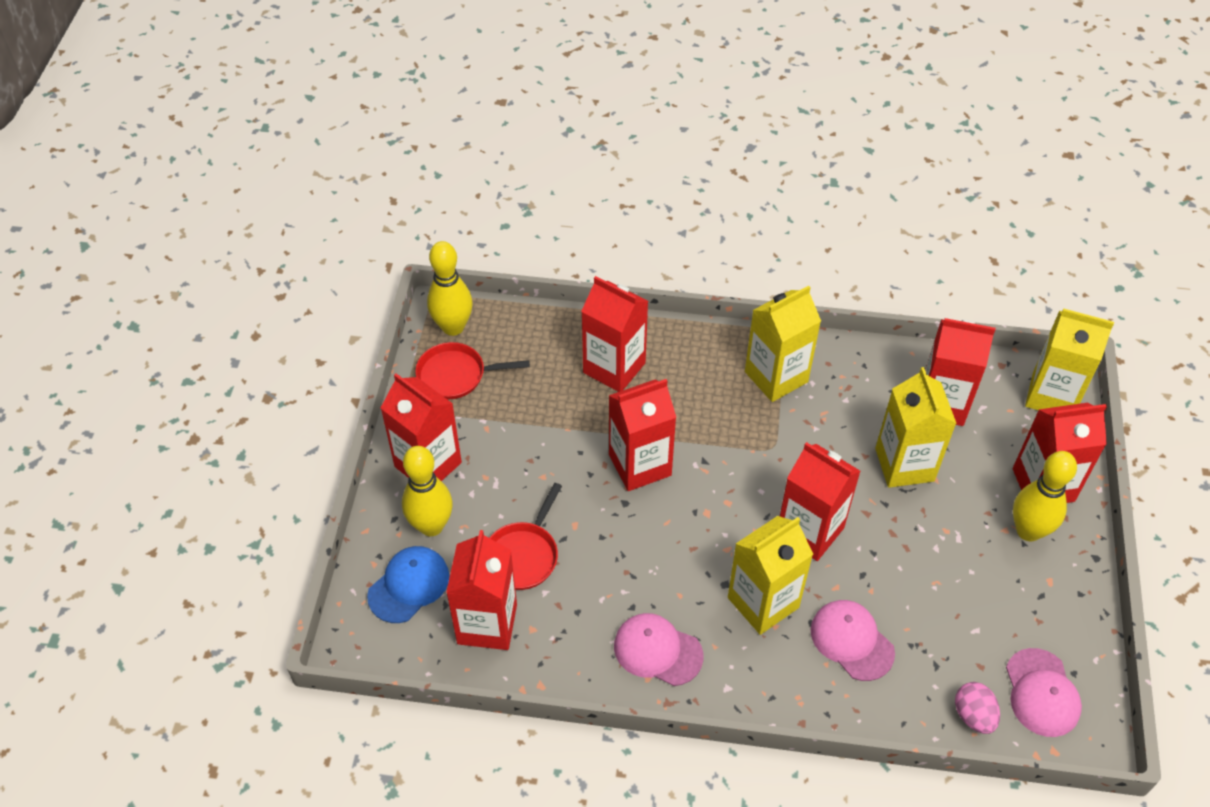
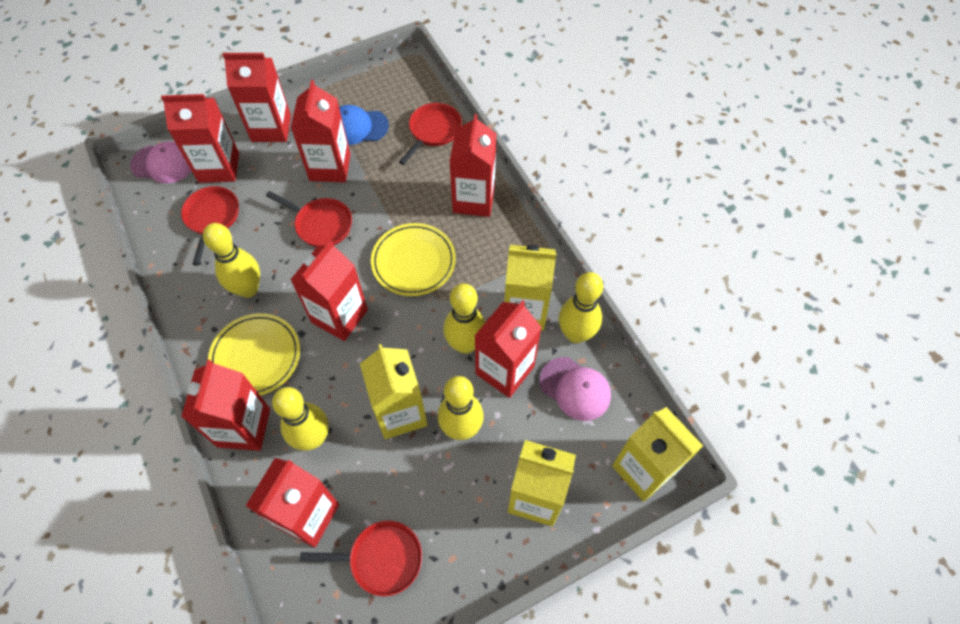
pink cap: [614,613,703,686] [811,600,895,681] [1006,648,1082,737] = 3 -> [130,142,191,183] [539,357,611,421] = 2
pink egg: [955,682,1000,734] = 1 -> none = 0
red carton: [381,374,462,481] [446,530,517,650] [581,276,648,392] [609,379,676,491] [780,442,861,561] [925,318,996,426] [1013,403,1107,503] = 7 -> [161,94,239,183] [181,360,270,451] [223,53,291,142] [246,458,339,548] [290,240,368,341] [291,80,351,182] [449,114,497,217] [475,300,542,398] = 8
red pan: [415,342,530,399] [489,483,562,590] = 2 -> [181,186,239,266] [266,191,352,247] [300,520,422,597] [399,103,462,165] = 4
yellow bowling pin: [402,446,453,536] [427,241,473,336] [1013,451,1077,542] = 3 -> [203,223,260,298] [272,387,329,451] [438,376,484,440] [443,283,486,354] [559,272,603,343] = 5
yellow plate: none = 0 -> [208,313,300,396] [371,223,456,296] = 2

